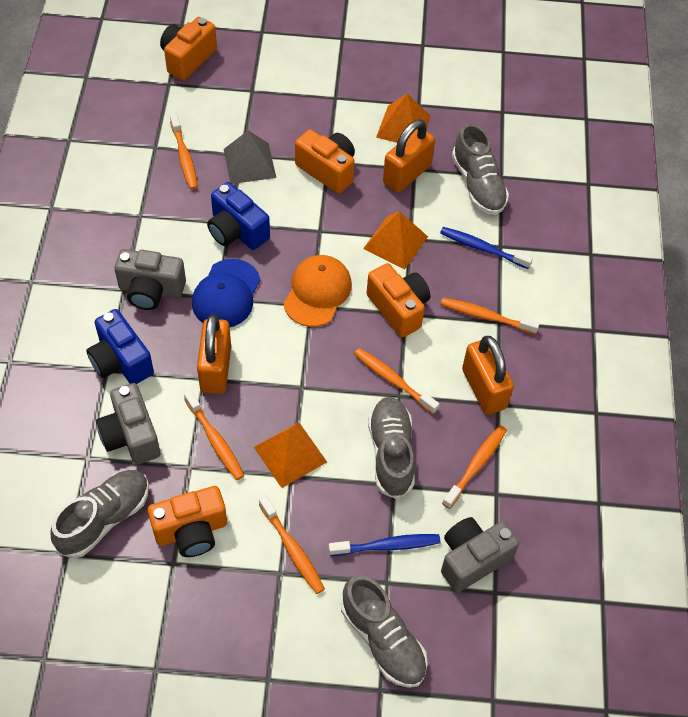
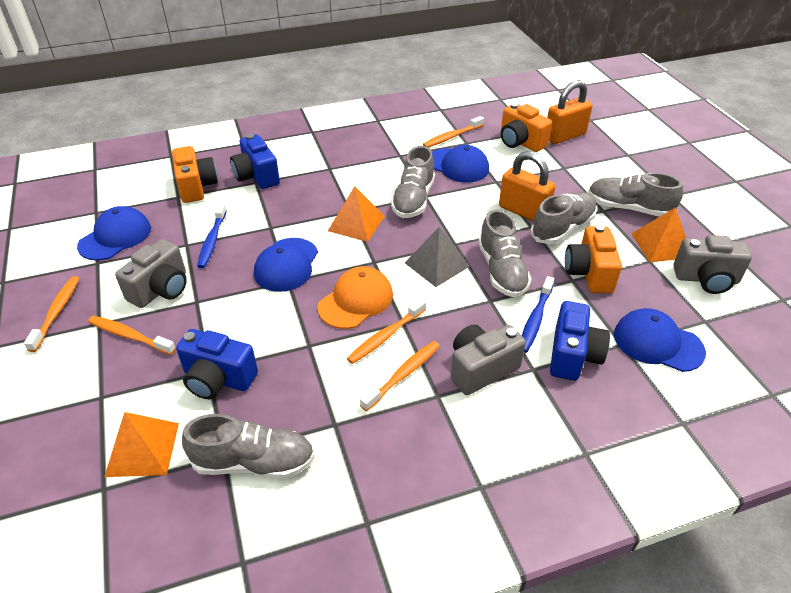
blue camera: [86,309,154,384] [207,182,270,250] = 2 -> [176,329,258,399] [230,134,280,189] [550,301,610,381] = 3
blue cap: [192,259,260,327] = 1 -> [77,206,151,261] [254,238,318,292] [432,145,489,183] [614,308,706,372] = 4
grey shoe: [50,470,149,558] [341,575,428,688] [368,397,415,499] [452,124,509,215] = 4 -> [182,414,315,479] [391,146,435,218] [478,210,532,298] [530,192,597,244] [588,173,683,217] = 5
orange camera: [148,486,227,557] [160,17,217,80] [295,129,355,194] [367,263,430,337] = 4 -> [172,146,218,203] [501,103,552,152] [565,224,622,293] = 3
orange padlock: [197,314,231,394] [383,119,435,193] [462,336,514,415] = 3 -> [499,151,555,222] [547,80,592,144] = 2
orange toothbrush: [170,114,198,190] [184,390,244,480] [259,496,325,594] [354,348,439,414] [440,298,540,334] [442,425,507,509] = 6 -> [24,276,79,352] [88,316,176,355] [347,298,426,364] [360,341,439,411] [423,116,484,147] = 5

